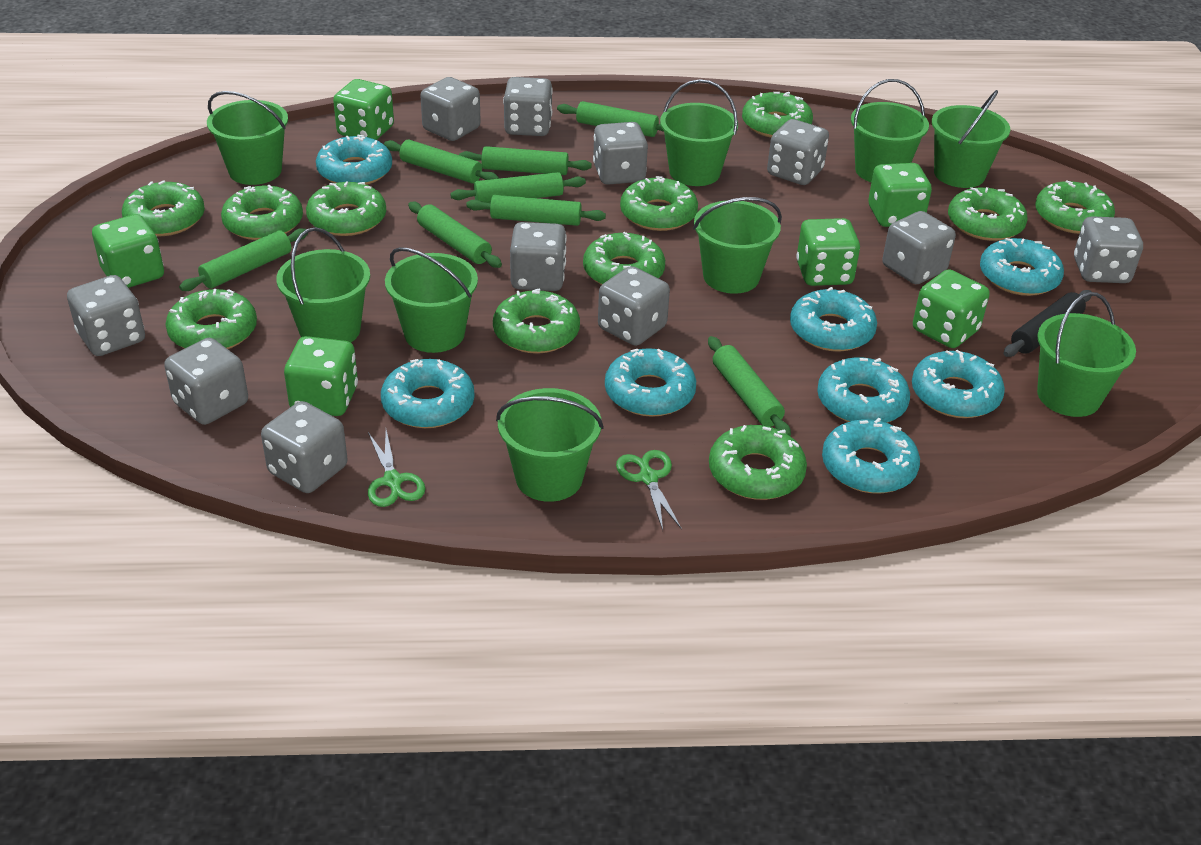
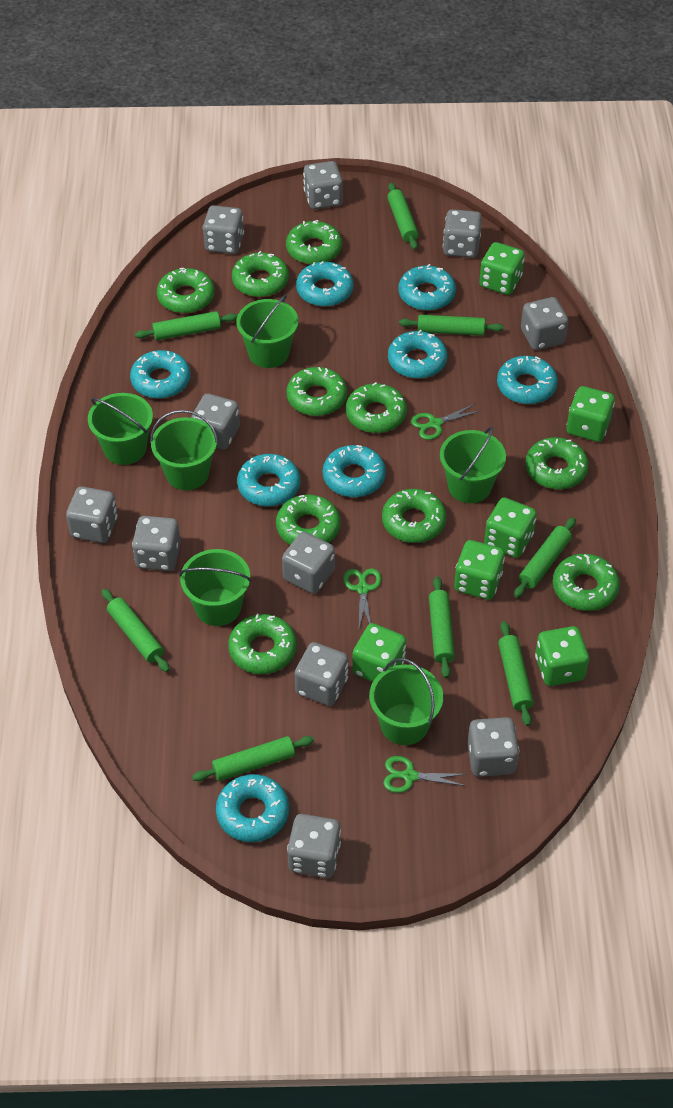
black rolling pin: [1003,290,1091,357] = 1 -> none = 0
green bucket: [207,91,288,185] [276,227,370,342] [385,247,478,353] [496,388,604,502] [660,79,738,186] [693,197,782,294] [851,79,929,182] [932,90,1010,188] [1037,292,1136,417] = 9 -> [88,393,153,465] [150,410,218,490] [179,549,252,626] [236,294,298,368] [369,658,443,745] [440,426,506,503] = 6
green donut: [122,180,205,236] [166,289,257,349] [221,185,303,240] [306,181,386,236] [493,289,580,354] [583,232,665,285] [620,176,698,231] [709,425,807,500] [742,92,813,138] [948,187,1028,241] [1035,180,1115,234] = 11 -> [157,268,214,313] [228,614,297,674] [232,251,289,297] [276,494,341,545] [286,220,342,264] [287,367,347,416] [346,382,407,433] [382,489,446,543] [525,437,589,489] [553,554,620,611] = 10
green scissors: [368,430,426,507] [616,450,682,530] = 2 -> [343,568,381,628] [383,756,467,793] [411,404,480,440] = 3

